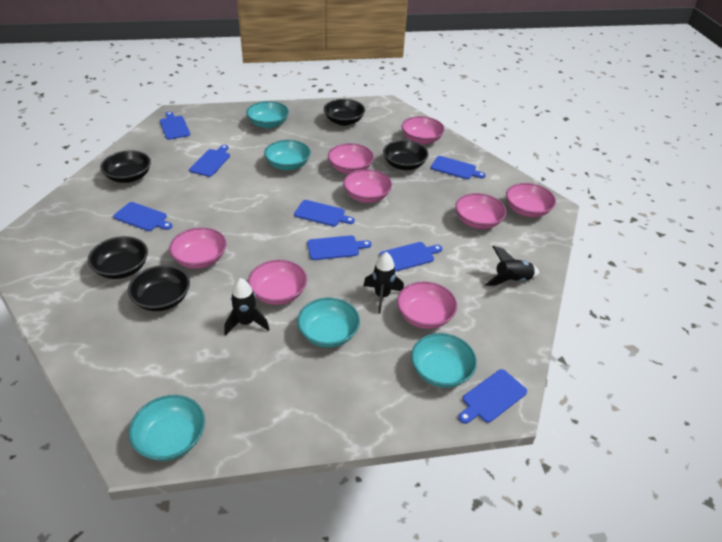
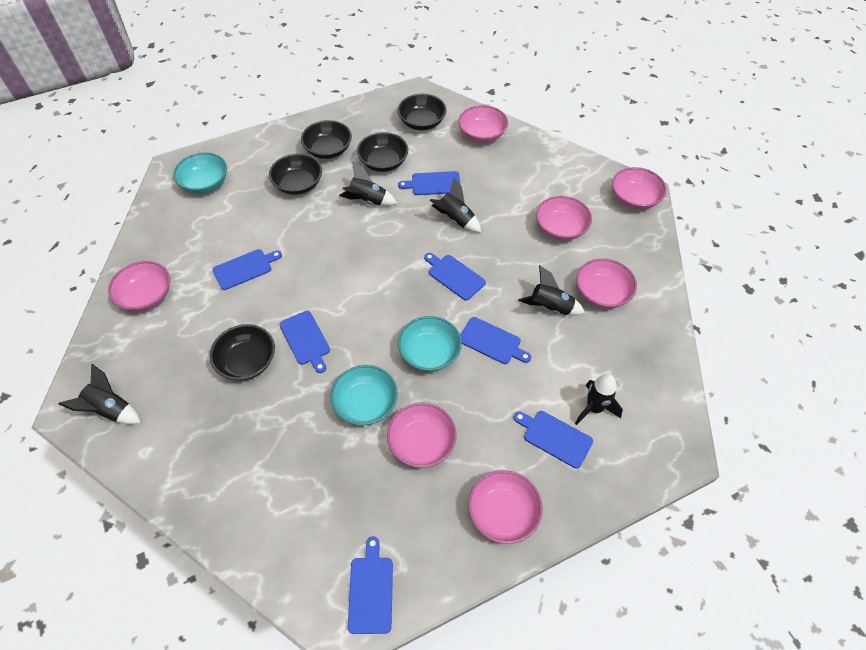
black rocket: [224,278,270,336] [363,252,404,314] [485,246,539,286] = 3 -> [59,364,141,424] [339,161,397,206] [430,177,481,232] [518,265,585,316] [575,374,623,425] = 5
blue cutting board: [113,202,172,231] [160,112,190,140] [189,145,230,177] [294,200,355,226] [307,235,372,260] [380,242,442,272] [431,156,486,179] [458,369,527,424] = 8 -> [212,249,282,290] [279,311,330,373] [348,536,393,634] [398,171,461,195] [424,253,486,301] [460,317,531,364] [514,411,593,469] = 7
pink bowl: [169,227,226,269] [248,260,307,305] [328,143,374,174] [343,169,392,203] [397,281,457,329] [402,116,445,144] [455,193,506,229] [506,183,556,217] = 8 -> [108,261,170,311] [387,403,457,468] [458,105,508,143] [468,470,543,544] [536,196,592,240] [576,258,637,309] [612,167,667,210] = 7
turquoise bowl: [129,395,205,461] [246,101,289,129] [264,140,311,170] [297,298,360,348] [411,333,477,388] = 5 -> [173,152,227,194] [330,365,398,425] [398,316,462,372] = 3

